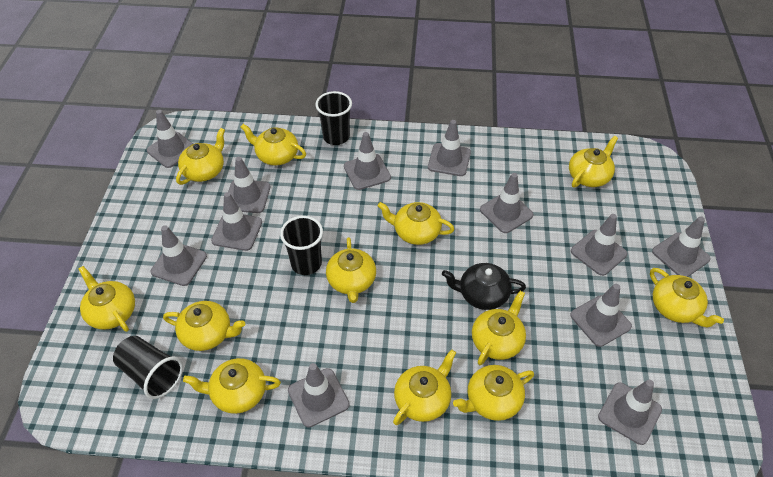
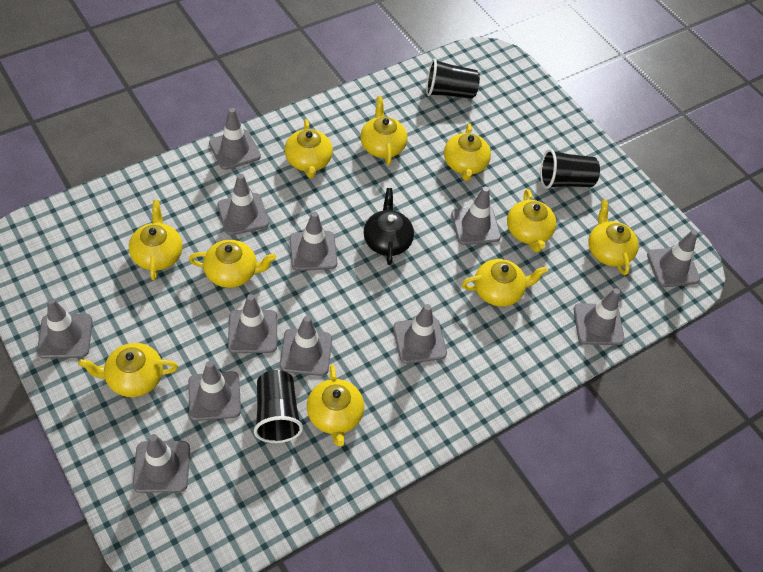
yellow teapot: [79,266,135,332] [163,301,245,351] [176,128,225,185] [183,358,281,414] [240,124,306,165] [326,237,376,303] [377,202,454,245] [393,349,456,425] [453,365,534,421] [472,291,526,365] [569,136,618,188] [650,268,724,328] = 12 -> [78,343,178,397] [129,200,183,280] [189,240,276,288] [285,119,333,178] [307,365,364,446] [360,96,407,165] [444,123,491,181] [462,259,548,307] [507,189,556,252] [588,200,639,275] = 10

